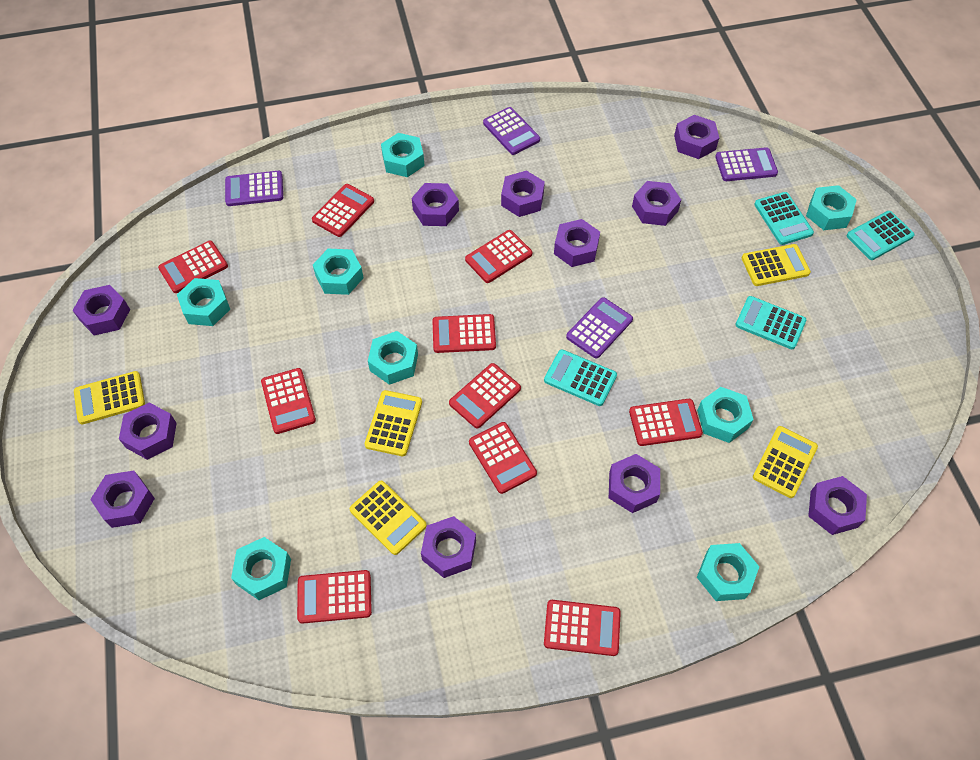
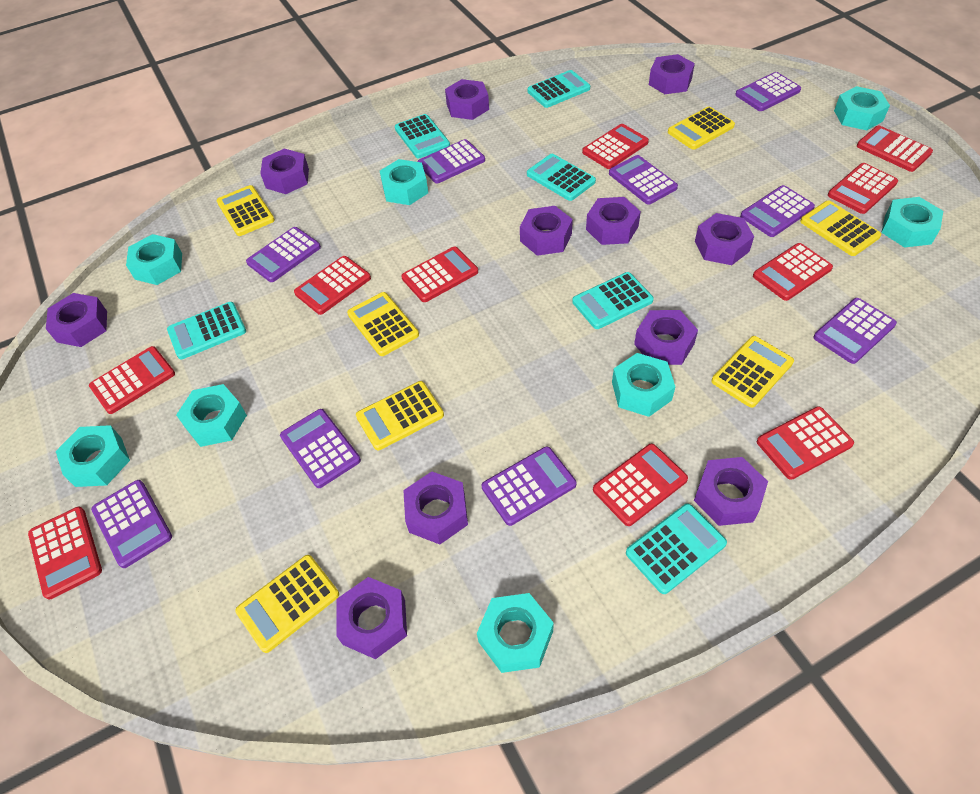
purple calculator: [225,171,283,206] [483,107,540,155] [566,297,633,359] [715,147,778,181] = 4 -> [91,480,172,568] [246,227,321,282] [280,409,361,488] [417,139,485,184] [482,446,576,526] [609,155,678,205] [735,72,801,111] [740,185,815,237] [814,298,897,364] = 9
turquoise calculator: [544,349,617,406] [735,296,806,349] [754,192,814,245] [846,211,915,260] = 4 -> [167,302,246,359] [395,114,450,158] [527,154,596,201] [528,70,590,108] [572,272,654,329] [626,503,727,594] = 6
yellow calculator: [74,371,145,424] [350,481,427,555] [365,390,422,456] [742,244,811,286] [753,426,818,498] = 5 -> [216,185,275,236] [235,555,339,653] [347,292,419,356] [356,381,444,450] [668,107,735,150] [711,336,794,408] [800,201,881,256] = 7

